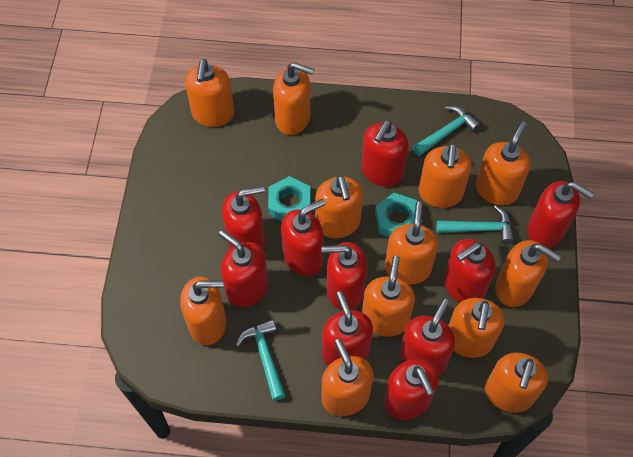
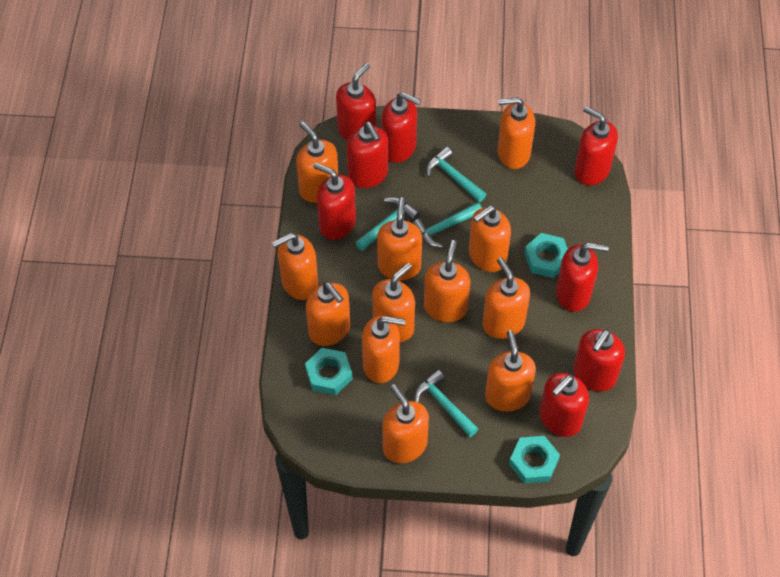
red soap dispenser: [218,230,268,307] [222,186,265,249] [281,199,325,276] [321,242,367,310] [322,291,373,366] [361,120,409,187] [384,359,439,420] [400,299,455,375] [444,239,495,302] [527,181,594,248] = 10 -> [313,163,356,240] [336,63,376,141] [347,122,388,188] [382,92,421,163] [539,373,589,437] [556,243,609,312] [573,329,625,392] [574,106,618,185] = 8
turquoise hammer: [236,319,286,401] [413,106,481,156] [436,205,514,244] = 3 -> [355,197,420,251] [413,202,482,248] [414,370,478,437] [426,147,486,202] = 4
turquoise nut: [268,176,310,221] [375,193,422,237] = 2 -> [305,348,352,395] [509,436,560,484] [524,233,568,278] = 3

